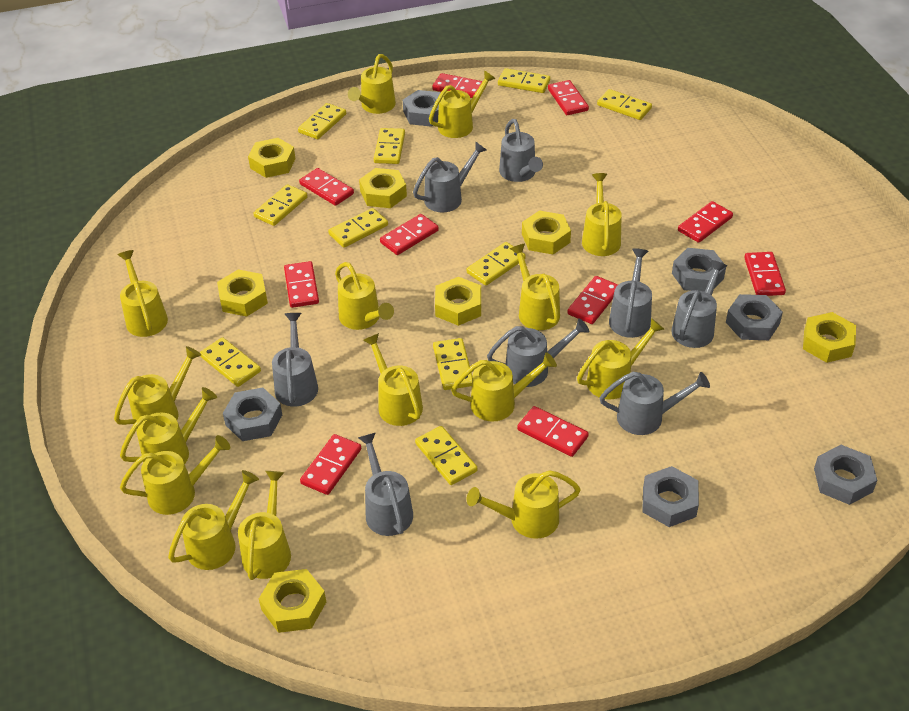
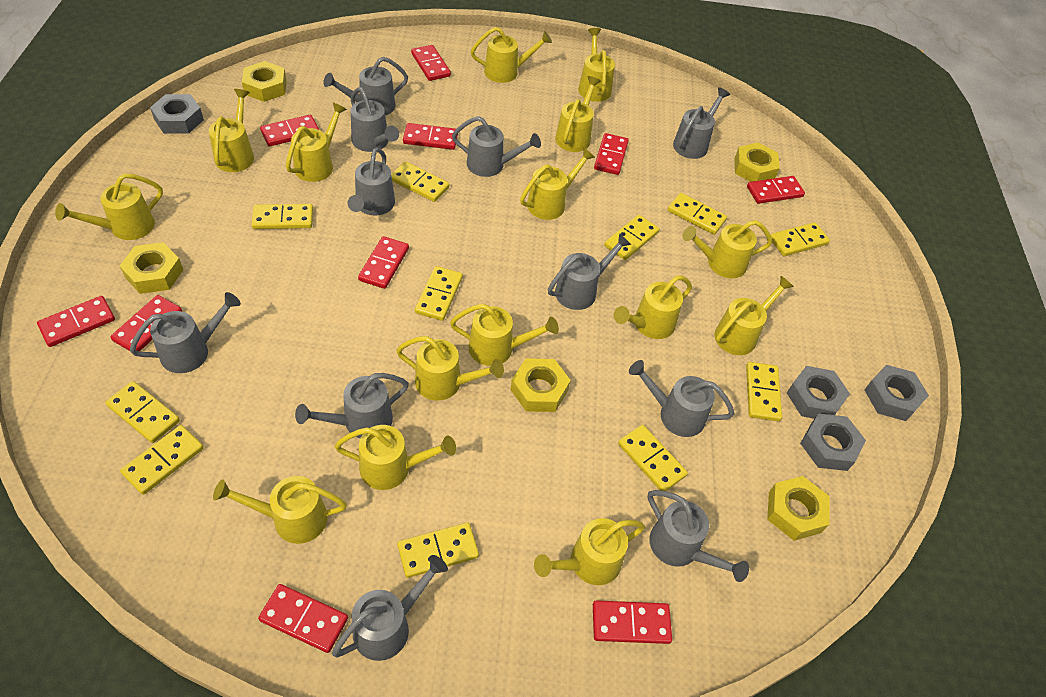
grey nut: [223,388,282,441] [403,90,440,127] [642,466,699,527] [672,248,726,292] [726,294,783,340] [814,445,877,505] = 6 -> [150,94,204,134] [787,366,850,419] [800,413,866,471] [864,365,929,421] = 4
grey watering can: [272,313,318,407] [358,432,413,536] [413,141,487,213] [487,318,589,387] [499,119,543,182] [599,372,710,435] [609,248,652,338] [671,260,727,348] = 8 -> [130,292,241,373] [295,373,409,438] [323,57,408,116] [332,555,448,661] [348,148,395,215] [351,87,399,152] [452,116,541,177] [548,233,631,310] [629,360,735,437] [647,490,749,582] [673,87,730,159] = 11
yellow domino: [200,337,261,387] [253,184,308,226] [298,103,346,139] [328,208,388,248] [374,128,405,164] [415,426,477,485] [433,338,473,390] [467,242,526,286] [498,68,550,93] [597,89,652,120] = 10 -> [105,381,180,443] [120,425,204,495] [251,204,313,229] [391,161,450,202] [397,522,479,578] [415,266,463,321] [604,215,659,260] [618,425,688,491] [667,193,727,235] [746,362,782,421] [771,222,830,256] = 11
yellow nut: [217,269,268,317] [248,138,296,178] [259,569,326,633] [359,168,407,208] [435,277,481,326] [522,211,571,254] [803,312,856,363] = 7 -> [120,242,183,294] [242,61,287,102] [510,358,571,412] [734,143,780,182] [767,476,830,541] = 5

